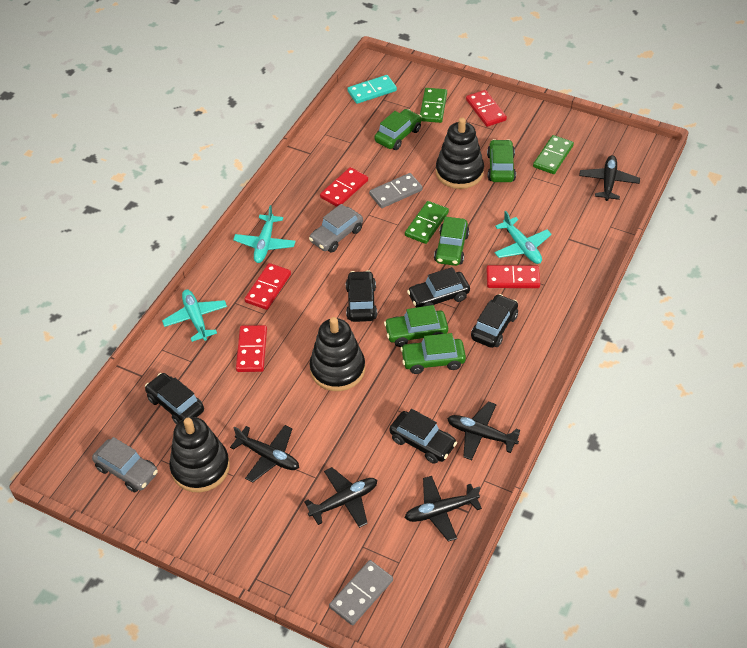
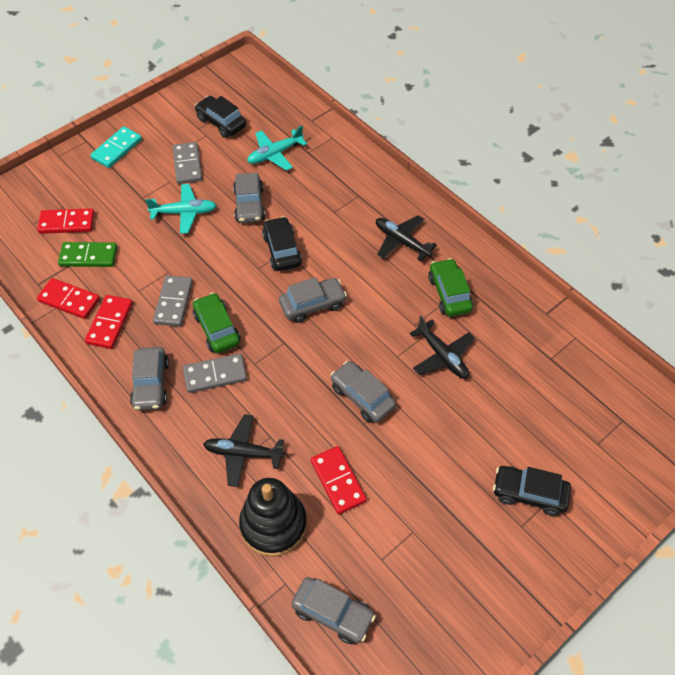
black car: [145,373,204,424] [346,270,377,322] [389,409,457,464] [407,267,470,308] [471,294,518,348] = 5 -> [195,96,246,138] [262,216,302,271] [493,466,571,516] = 3
black plane: [230,425,299,483] [304,467,377,528] [405,476,482,542] [447,401,520,460] [579,155,640,201] = 5 -> [203,414,285,487] [376,215,437,261] [410,316,475,379] = 3
black stacking toy: [169,417,230,492] [310,317,365,391] [436,118,484,189] = 3 -> [239,478,307,557] = 1
green car: [374,109,422,150] [384,305,448,347] [400,333,466,374] [434,216,469,266] [487,139,516,182] = 5 -> [193,292,241,353] [428,258,473,316] = 2
green domino: [405,201,449,244] [420,88,447,123] [533,135,574,174] = 3 -> [58,242,117,267] = 1
grey car: [92,437,158,492] [309,204,363,253] = 2 -> [130,347,169,410] [233,173,265,223] [279,277,347,323] [291,577,376,644] [330,361,396,423] = 5
grey domino: [329,560,393,625] [369,173,423,208] = 2 -> [153,275,193,327] [173,142,202,184] [183,354,247,393] = 3
red domino: [236,325,267,372] [245,263,291,310] [320,167,368,207] [466,90,507,127] [486,265,540,288] = 5 -> [37,208,95,234] [37,278,100,319] [85,295,133,349] [311,446,367,515] = 4
turquoise plane: [162,290,227,342] [233,205,296,263] [494,211,552,264] = 3 -> [145,184,217,234] [247,126,307,171] = 2

